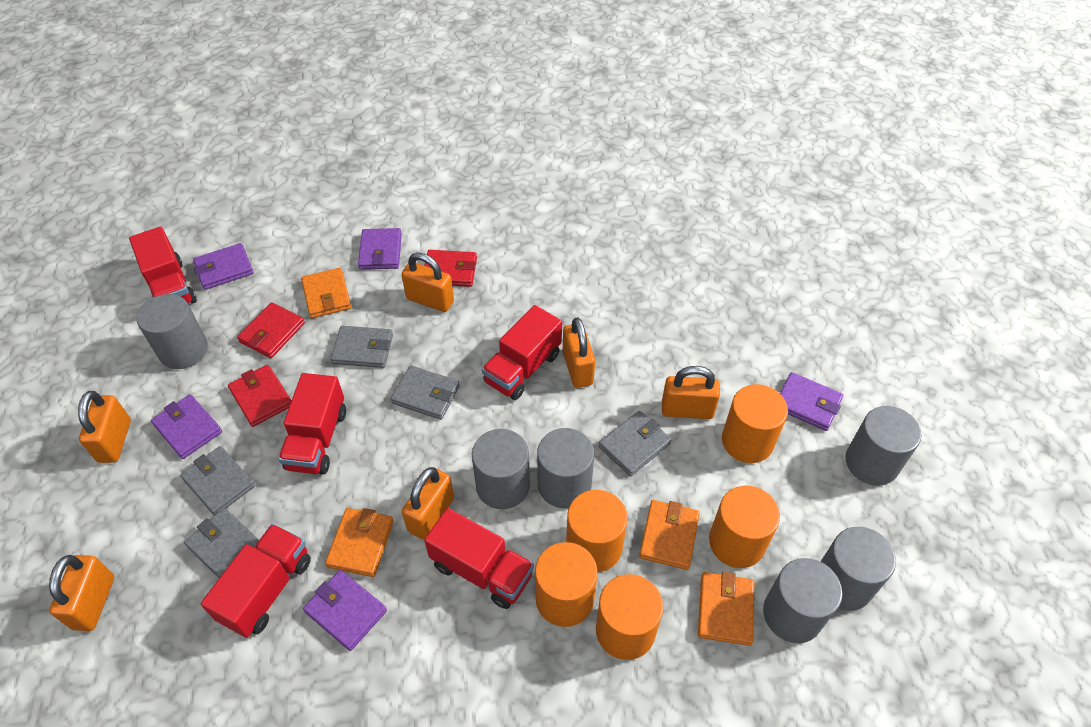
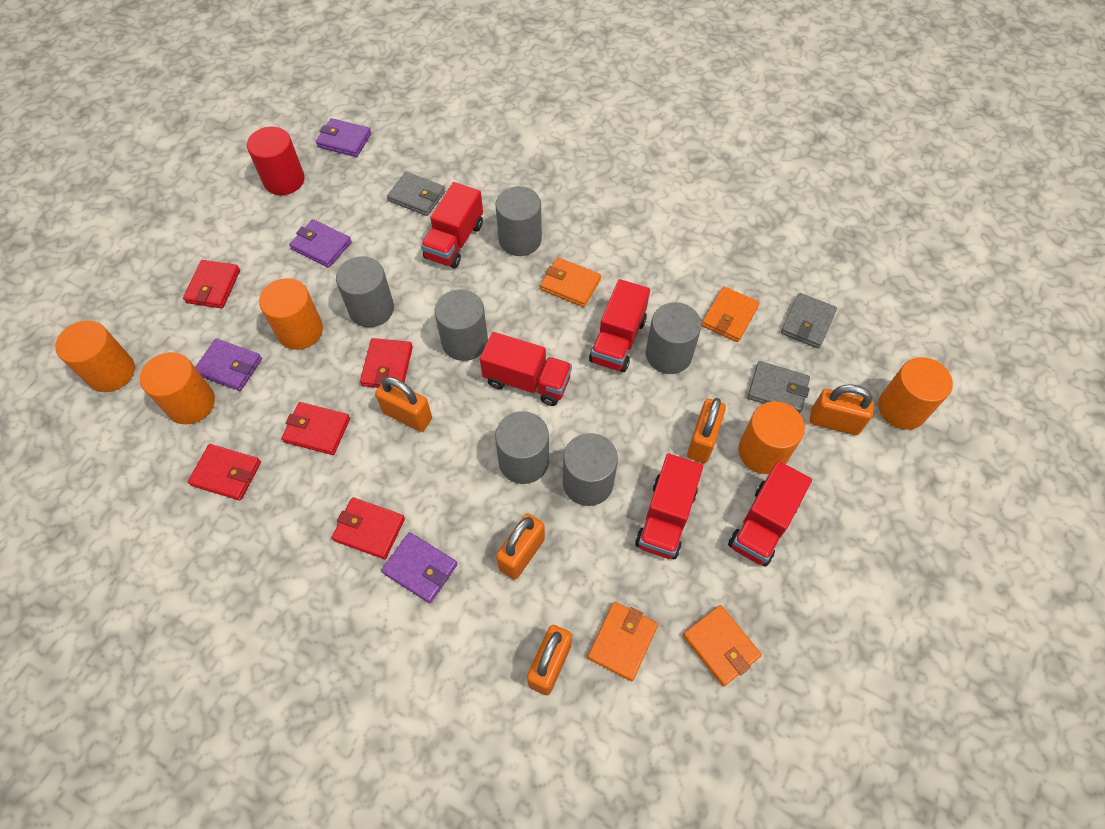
grey wallet: [180,446,255,515] [184,508,259,578] [331,326,393,368] [391,365,460,420] [599,411,672,476] = 5 -> [387,172,445,216] [748,361,810,413] [781,293,837,349] = 3
orange padlock: [49,555,114,631] [78,391,131,463] [401,253,454,312] [402,467,454,540] [563,317,595,388] [662,366,720,419] = 6 -> [375,377,432,432] [496,514,545,580] [527,625,572,695] [687,398,726,463] [810,384,874,435] = 5
purple wallet: [151,394,222,459] [193,243,253,290] [303,570,387,651] [358,228,402,270] [780,372,843,431] = 5 -> [195,339,262,391] [289,219,352,268] [316,118,371,157] [381,532,457,603] = 4
red cylinder: none = 0 -> [247,127,305,195] = 1
red wallet: [228,365,292,427] [237,302,305,358] [424,250,477,287] = 3 -> [183,260,240,309] [188,444,261,501] [282,402,350,455] [332,497,405,559] [360,338,413,388] = 5

